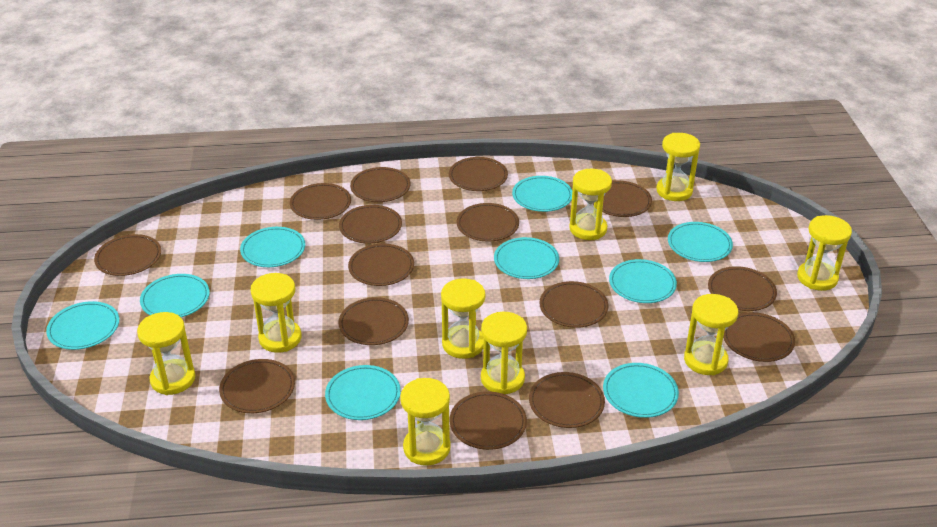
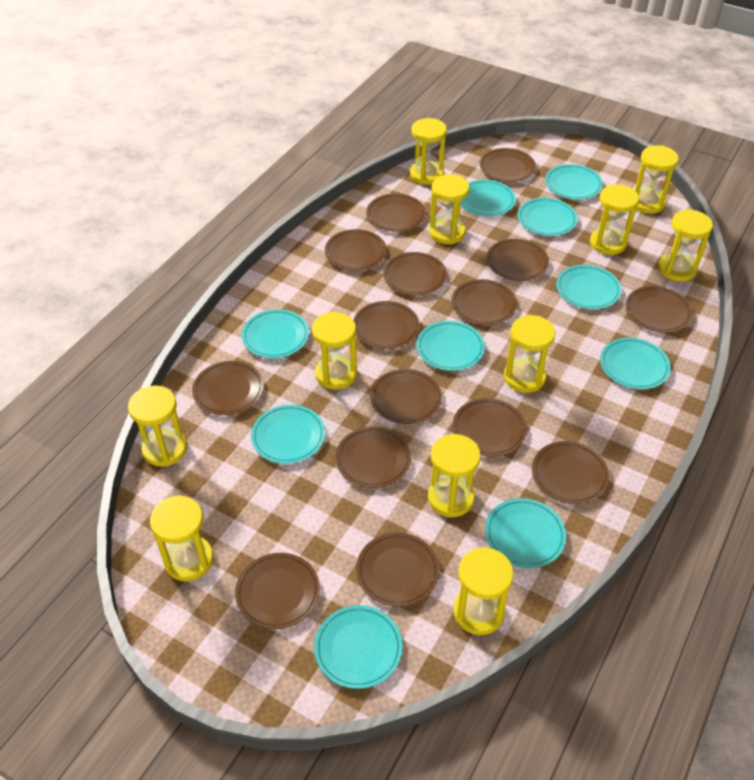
turquoise plate: [46,301,119,350] [140,274,210,317] [240,227,305,267] [325,365,401,420] [494,237,559,279] [512,176,572,212] [603,363,679,418] [609,259,677,303] [668,222,733,262] = 9 -> [242,309,309,358] [251,405,325,464] [314,605,402,689] [416,321,485,371] [461,180,516,216] [485,498,566,568] [517,198,578,236] [545,164,603,200] [556,265,621,309] [600,338,671,389] = 10
yellow hourglass: [137,312,195,395] [250,273,302,353] [400,378,451,466] [441,278,485,359] [481,312,527,394] [569,169,612,240] [656,133,700,201] [684,294,738,375] [797,215,852,291] = 9 -> [128,386,187,467] [150,495,213,581] [312,312,357,390] [410,118,447,185] [428,434,481,518] [429,174,469,244] [453,547,514,635] [504,315,555,393] [590,184,639,255] [635,145,679,214] [658,209,713,282] = 11

